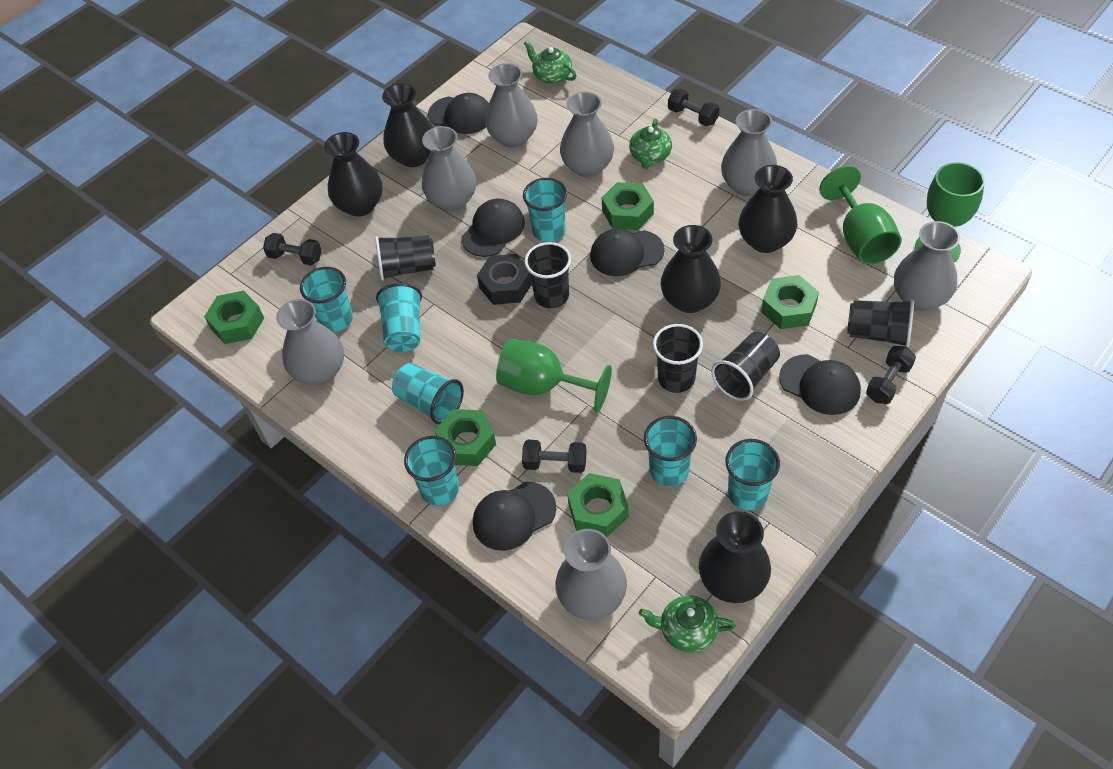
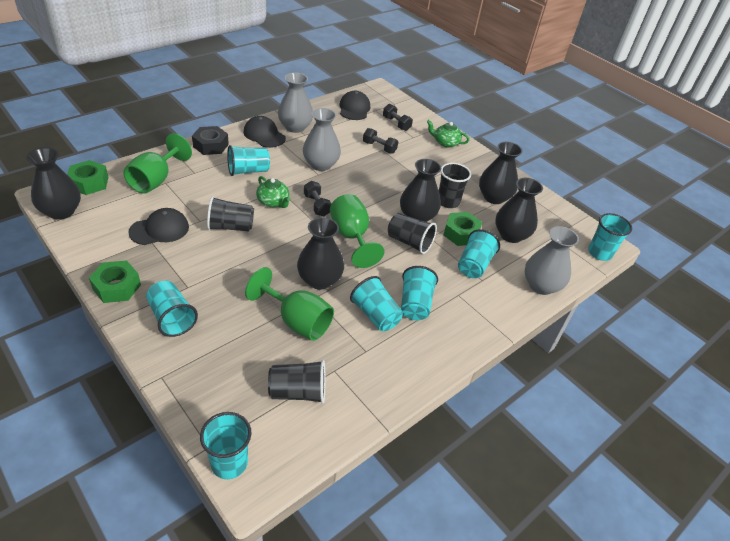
black cap: [428,93,489,134] [462,198,525,257] [473,482,557,551] [590,229,665,276] [779,354,861,415] = 5 -> [128,208,189,245] [244,116,286,148] [339,91,370,120] = 3
black cup: [375,235,436,281] [525,242,571,308] [653,324,703,393] [711,332,780,401] [847,300,914,348] = 5 -> [207,196,254,231] [268,360,325,404] [388,213,437,254] [439,163,471,208] = 4
black dumbbell: [263,233,322,266] [522,440,587,473] [668,89,720,126] [866,346,916,404] = 4 -> [304,181,331,217] [363,128,398,154] [383,104,413,131] = 3
green nut: [204,291,264,344] [435,409,496,466] [567,473,629,537] [602,182,654,230] [761,275,819,329] = 5 -> [67,160,109,195] [89,261,141,303] [443,212,482,246] = 3
green teapot: [524,41,577,84] [629,119,672,169] [639,595,736,652] = 3 -> [256,176,290,208] [427,120,469,148] = 2
grey vase: [276,299,344,385] [422,126,476,211] [485,63,538,148] [555,529,627,620] [560,92,614,177] [721,109,777,196] [894,221,960,311] = 7 -> [278,73,313,133] [303,108,341,171] [525,226,579,295] = 3

